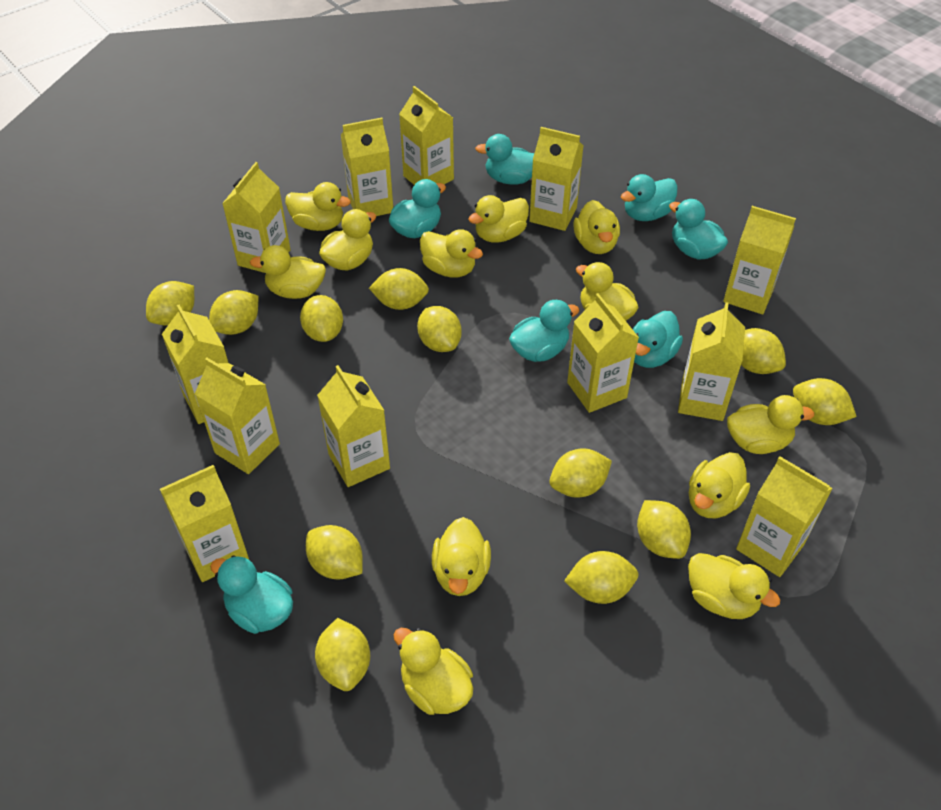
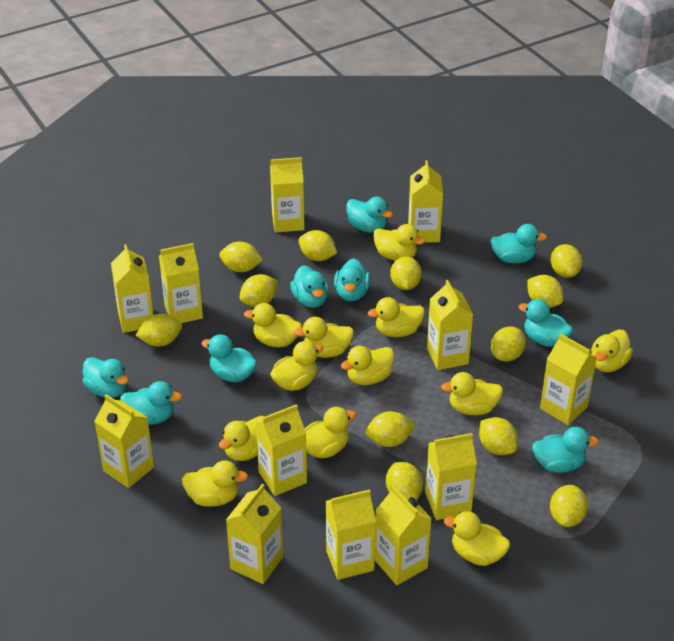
turquoise duck: [210,555,293,634] [389,179,446,238] [475,134,534,184] [509,300,579,362] [621,174,678,221] [633,311,683,368] [669,199,728,260] = 7 -> [82,357,129,398] [120,381,182,425] [201,334,257,382] [290,265,329,308] [334,258,371,301] [346,197,393,233] [490,224,547,263] [519,299,573,347] [532,427,599,473] = 9

